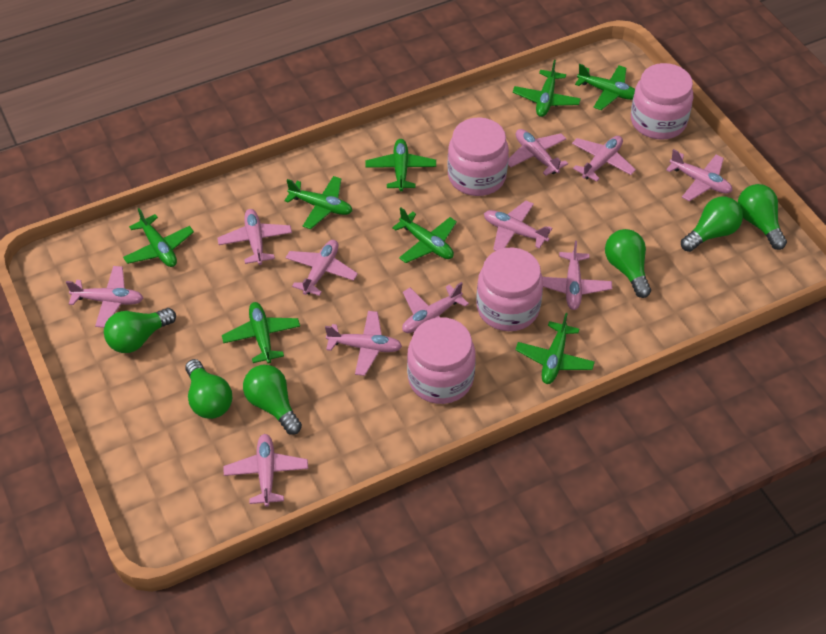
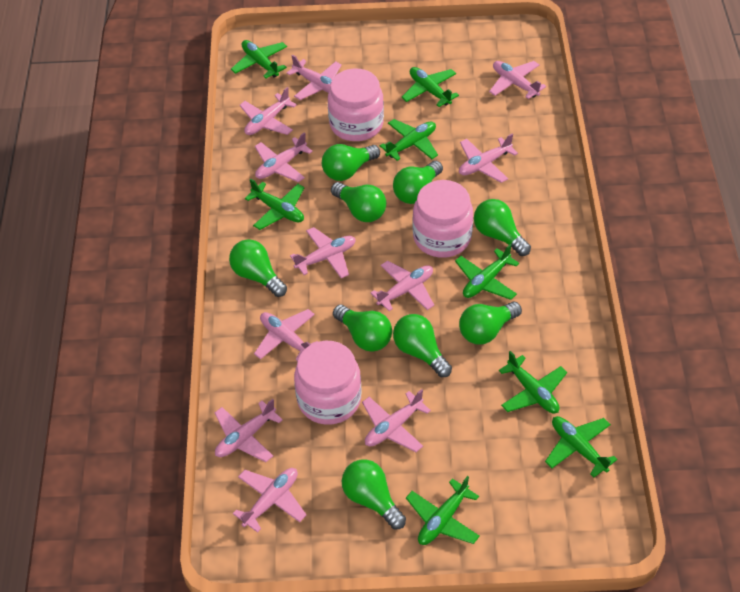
green light bulb: [104,308,176,353] [185,359,232,419] [243,365,302,435] [605,229,651,298] [681,196,743,252] [738,184,787,250] = 6 -> [229,239,287,297] [322,144,380,181] [331,182,386,222] [333,305,392,352] [342,459,406,529] [393,161,443,204] [393,314,452,377] [459,302,522,344] [474,199,531,256] = 9
pink jar: [407,317,475,404] [447,117,509,196] [476,248,543,331] [631,63,693,140] = 4 -> [294,341,362,425] [328,68,384,141] [413,180,473,258] = 3

